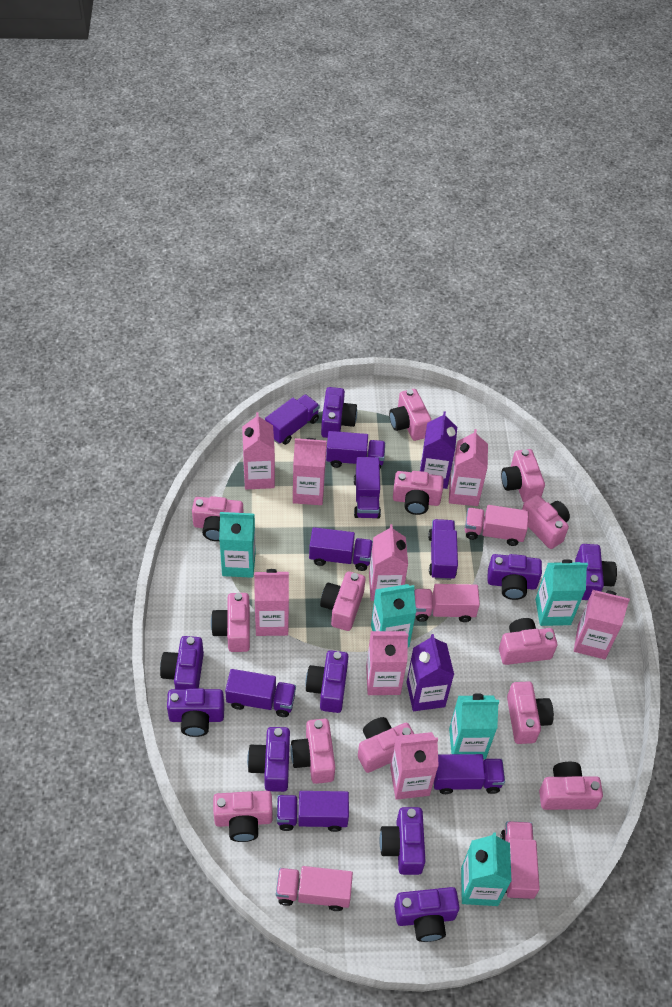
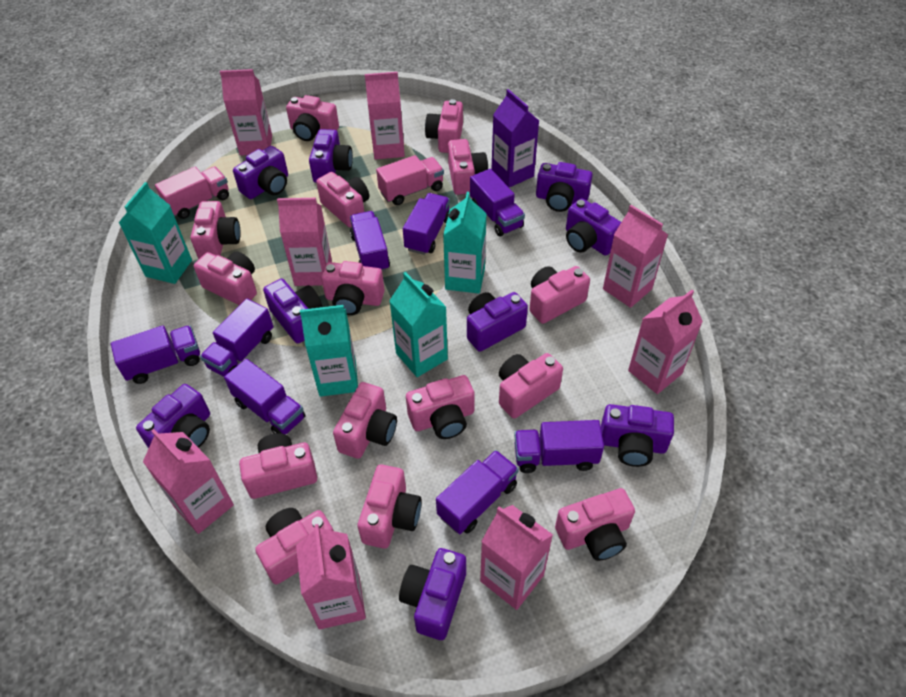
pink camera: [192,496,244,541] [211,593,250,652] [213,791,273,842] [291,719,335,784] [320,571,365,631] [358,717,414,773] [389,389,432,441] [393,471,444,515] [499,618,557,665] [501,449,545,502] [507,681,554,744] [522,495,570,549] [539,762,603,810] = 13 -> [190,201,241,259] [194,251,257,305] [239,433,317,499] [255,508,334,584] [286,95,339,141] [316,172,369,227] [321,261,385,315] [333,382,397,459] [358,465,422,549] [406,375,475,439] [425,99,463,153] [448,139,488,195] [499,353,563,419] [529,266,590,324] [555,488,635,561] = 15
pink truck: [276,866,353,911] [414,584,480,622] [465,505,529,546] [500,821,540,899] = 4 -> [155,166,229,219] [376,155,444,205] = 2
purple carton: [407,634,454,711] [420,411,457,489] = 2 -> [492,89,539,187] = 1
turquoise carton: [219,512,256,578] [371,584,416,647] [449,693,499,759] [461,832,512,906] [535,559,588,626] = 5 -> [118,182,192,284] [300,305,358,397] [389,272,448,377] [443,192,487,294] = 4

